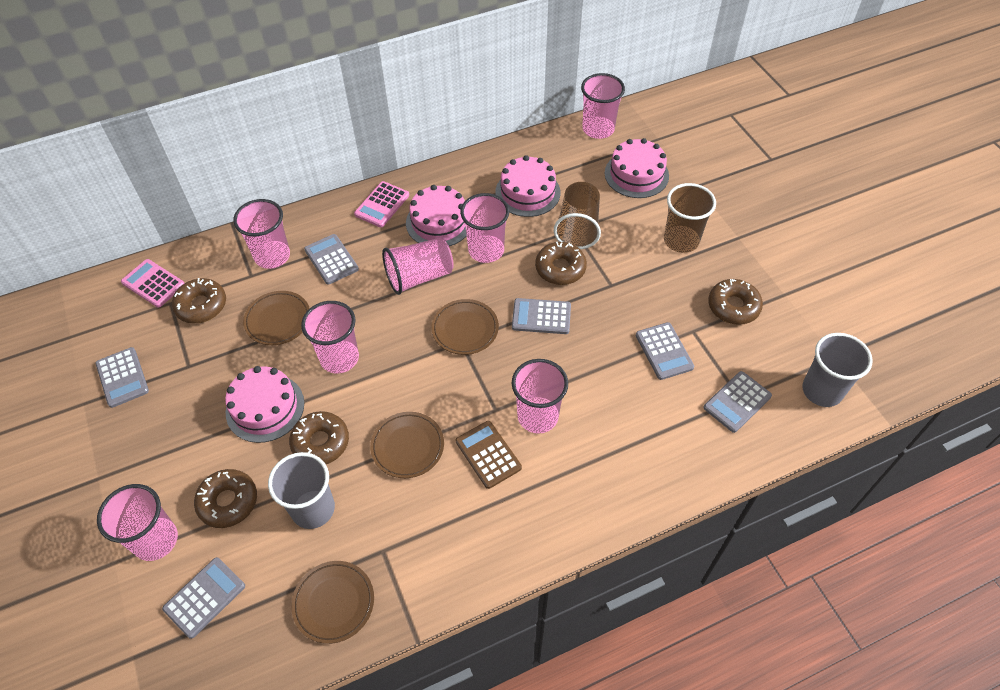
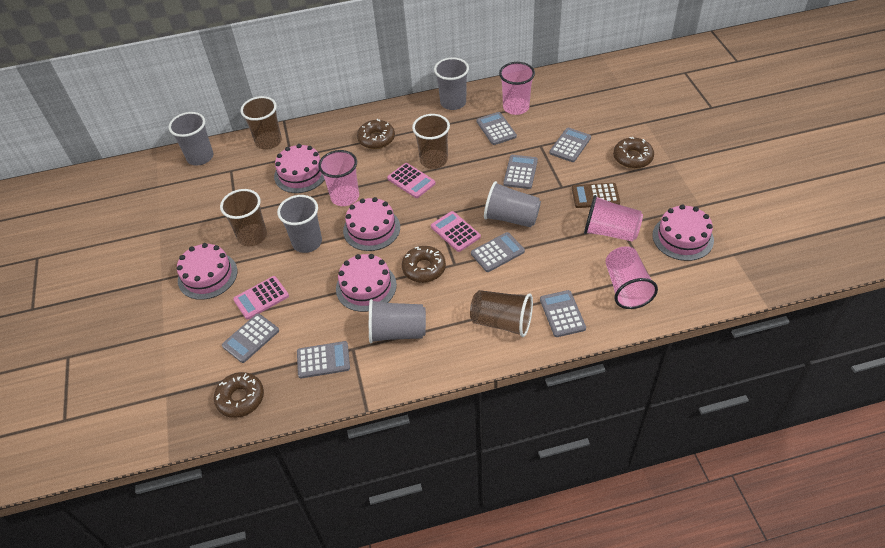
brown cup: [554,182,601,249] [664,183,716,253] = 2 -> [220,189,267,246] [241,96,282,150] [412,114,450,169] [470,290,533,337] = 4
brown donut: [172,278,226,323] [194,469,257,528] [289,411,349,464] [535,242,587,285] [708,279,763,325] = 5 -> [214,372,264,418] [357,119,395,149] [402,246,446,283] [613,137,654,169] = 4
brown plate: [243,291,310,345] [291,561,374,644] [370,412,444,478] [431,299,499,355] = 4 -> none = 0
grey calculator: [96,347,149,408] [162,557,245,639] [304,234,359,285] [512,298,571,334] [636,322,694,380] [704,371,772,433] = 6 -> [222,313,279,363] [297,341,350,378] [471,232,525,272] [477,112,517,145] [503,155,538,189] [540,290,586,337] [549,128,591,162] = 7
grey cup: [268,452,335,529] [802,333,873,407] = 2 -> [169,112,214,166] [277,195,322,253] [369,299,426,343] [434,58,469,110] [484,181,541,227] = 5
pink cake: [225,366,304,443] [406,185,467,246] [495,155,560,217] [604,138,669,198] = 4 -> [177,243,237,300] [274,144,325,193] [336,254,397,312] [343,197,400,251] [652,205,714,261] = 5
pink calculator: [121,259,185,308] [354,181,409,227] = 2 -> [233,276,289,320] [387,163,436,198] [431,211,481,252] = 3
pink cup: [97,484,178,561] [233,199,290,269] [301,301,359,373] [382,238,454,295] [460,193,509,263] [512,359,568,434] [581,73,625,139] = 7 -> [318,150,359,206] [499,62,535,115] [584,195,643,242] [605,246,658,309] = 4

